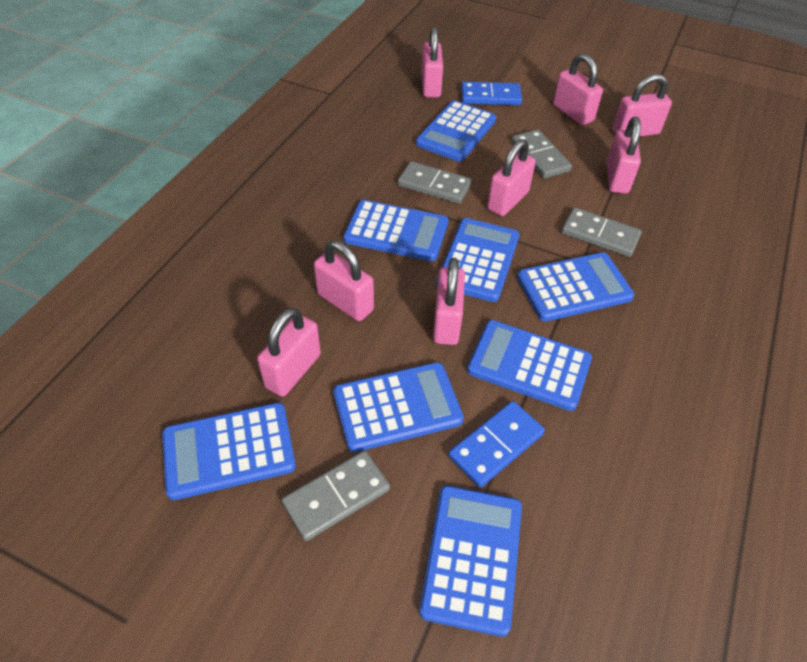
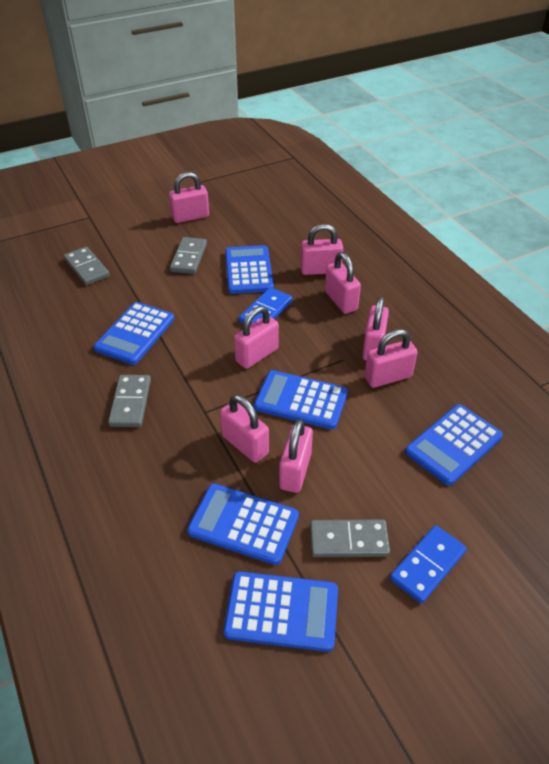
blue calculator: [162,403,296,500] [333,362,464,452] [343,200,448,261] [416,100,496,162] [419,486,522,637] [436,218,520,302] [467,320,592,411] [517,252,634,321] = 8 -> [94,302,174,365] [187,484,299,565] [223,571,338,652] [225,245,274,294] [254,370,348,429] [405,404,503,485] = 6

